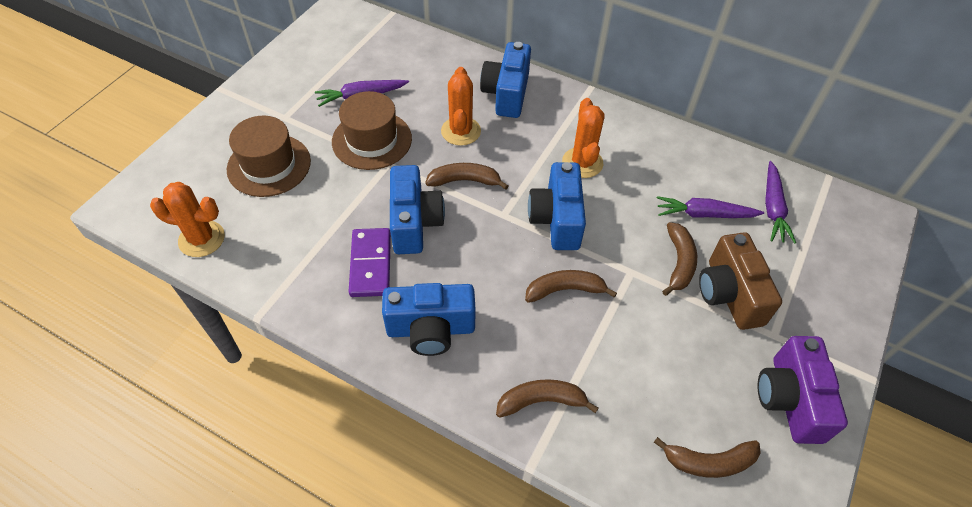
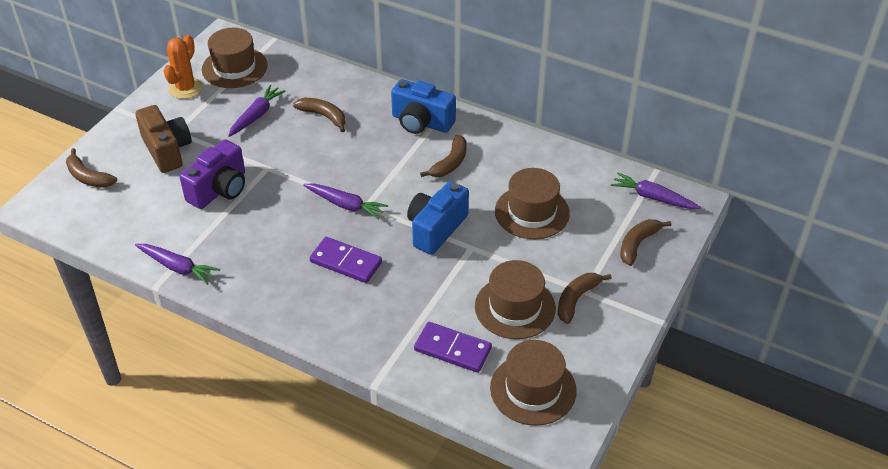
blue camera: [382,283,475,356] [390,165,445,254] [480,42,531,118] [528,162,586,250] = 4 -> [391,79,456,134] [407,181,469,255] = 2
brown hat: [227,116,311,197] [332,91,412,170] = 2 -> [202,28,267,88] [475,260,556,339] [490,340,577,426] [495,168,570,239] = 4
orange cactus: [150,182,225,257] [441,67,481,146] [562,98,605,178] = 3 -> [164,35,203,99] = 1
purple carrot: [315,80,409,107] [657,196,764,218] [765,161,796,244] = 3 -> [135,244,220,285] [228,85,286,137] [303,183,388,220] [611,172,701,209] = 4
purple domino: [349,228,391,297] = 1 -> [310,237,382,283] [414,322,492,373] = 2

